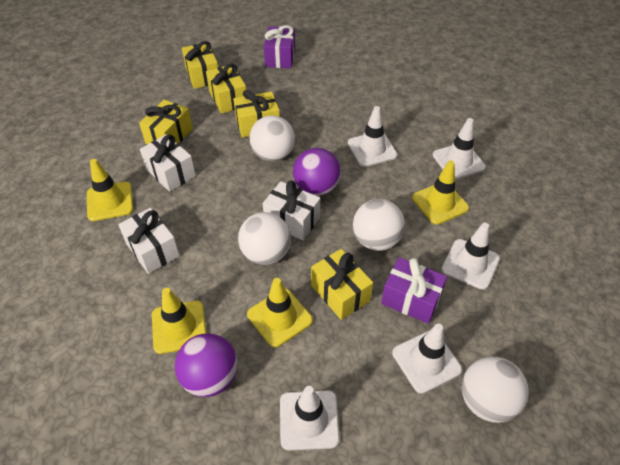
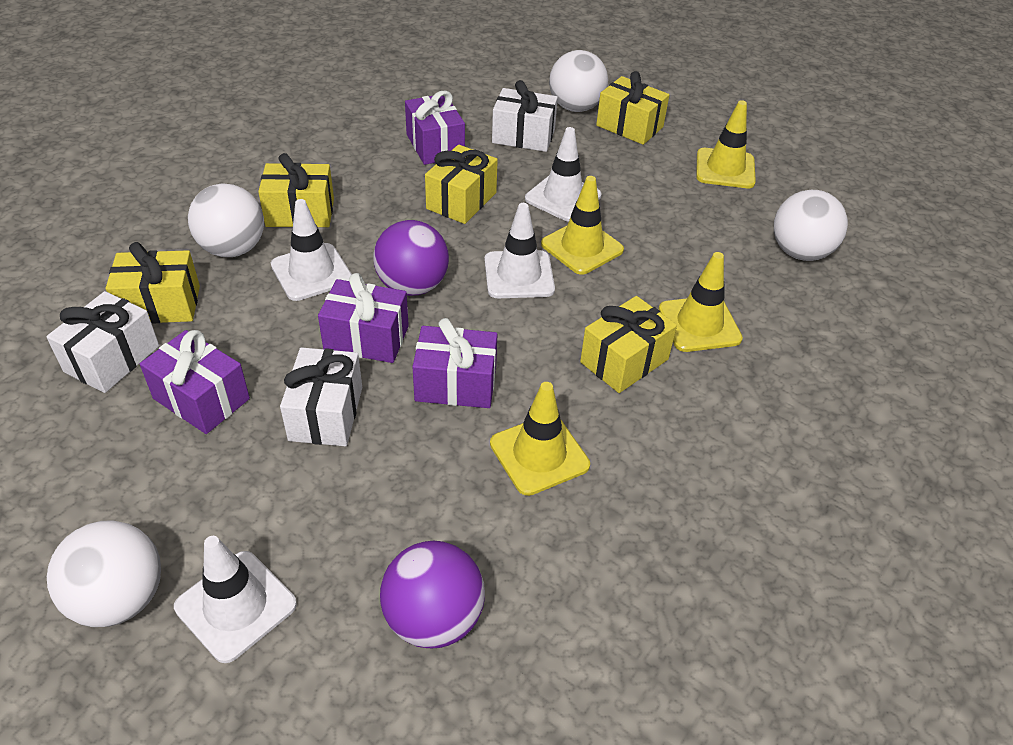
purple gift: [264,25,295,68] [381,257,447,324] = 2 -> [140,330,250,434] [318,273,409,363] [405,91,465,165] [412,318,498,408] = 4
white traffic cone: [280,386,340,451] [348,106,398,167] [392,324,462,394] [433,118,486,179] [442,223,500,290] = 5 -> [174,536,297,663] [271,199,352,301] [485,203,555,298] [525,127,602,222] = 4

